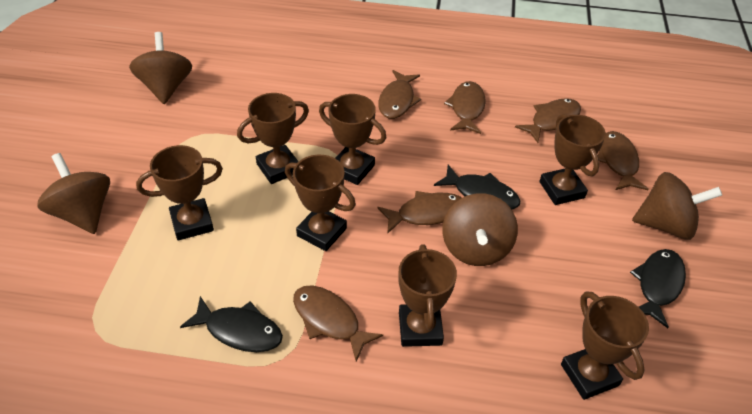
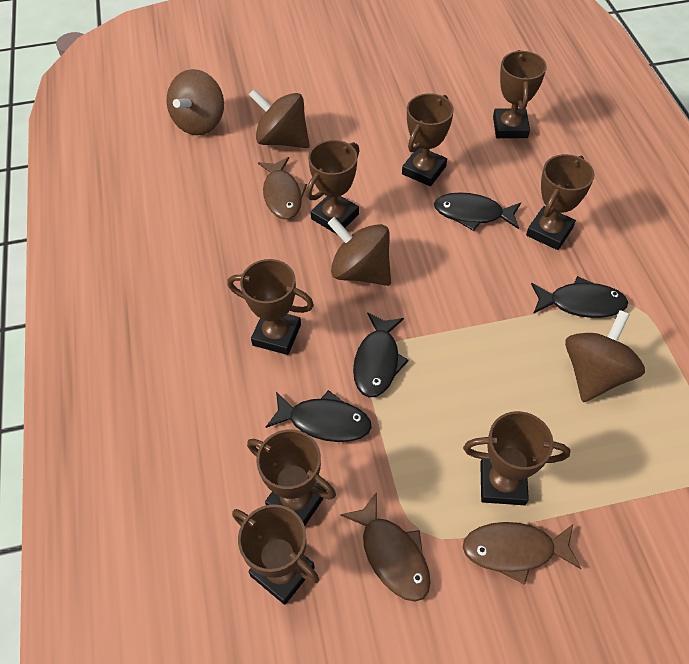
black fish: [180,296,283,352] [434,165,521,209] [630,249,686,328] = 3 -> [266,390,372,442] [353,312,409,397] [434,192,521,231] [531,276,628,318] = 4
brown fish: [293,285,383,362] [377,191,462,234] [378,70,421,119] [444,81,486,134] [515,98,581,143] [598,131,649,190] = 6 -> [258,157,307,219] [340,492,431,602] [463,522,581,585] = 3
brown trophy: [136,145,223,241] [237,93,309,184] [285,155,356,251] [319,94,386,185] [398,244,457,347] [539,114,606,205] [561,291,649,400] = 7 -> [227,259,314,355] [232,504,319,605] [247,429,336,526] [306,140,359,235] [402,93,454,186] [463,411,570,505] [493,50,547,138] [526,154,595,250] = 8

